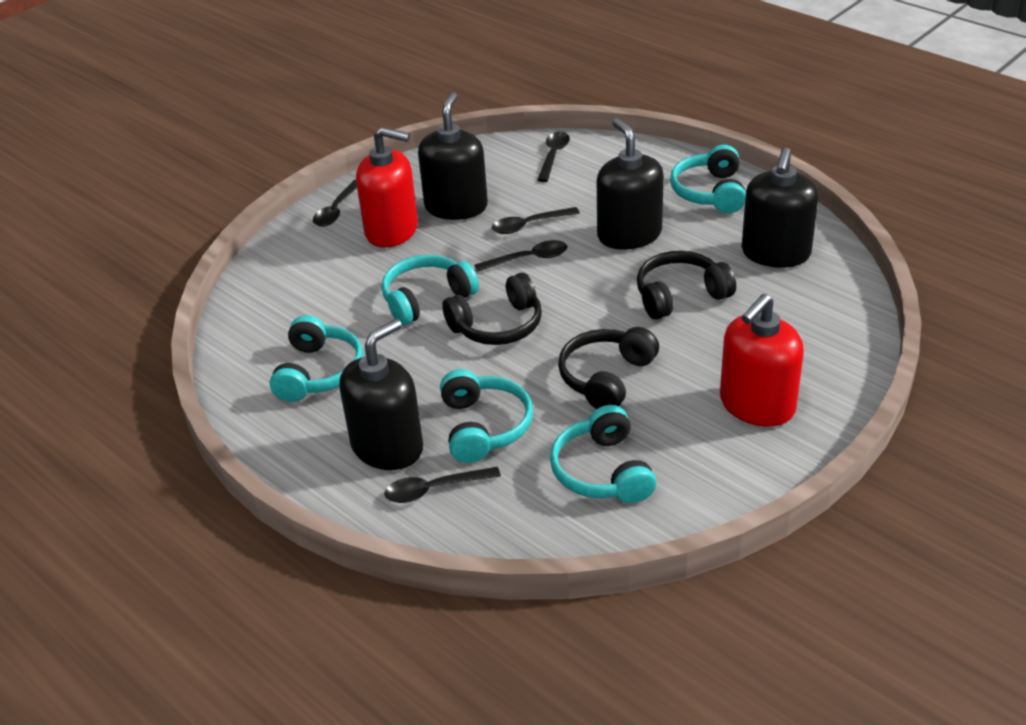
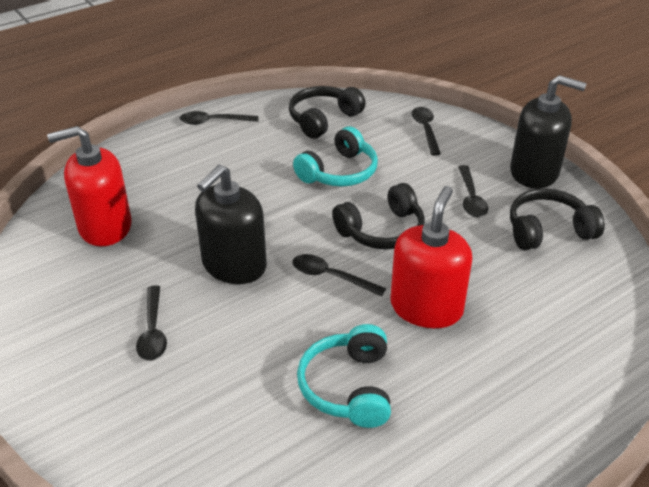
black soap dispenser: [339,319,423,470] [418,92,488,220] [597,118,664,250] [742,147,818,268] = 4 -> [195,165,267,284] [510,75,587,189] = 2
turquoise headphones: [270,315,363,402] [382,255,479,325] [440,369,533,463] [550,405,656,503] [670,145,746,213] = 5 -> [293,127,378,187] [297,324,391,428] = 2

